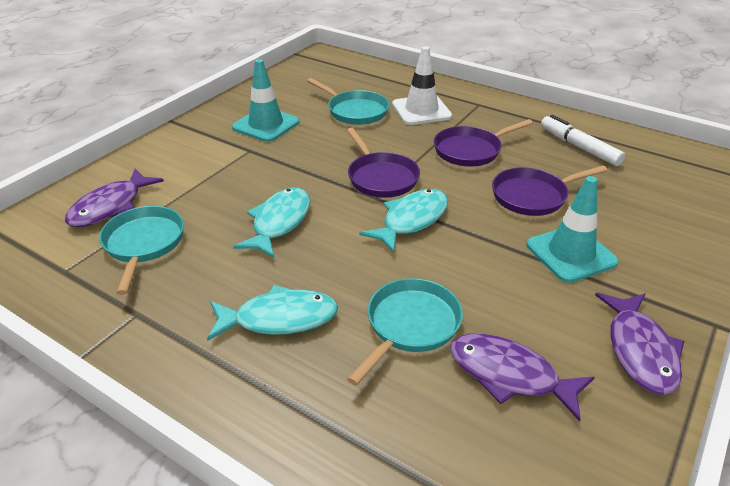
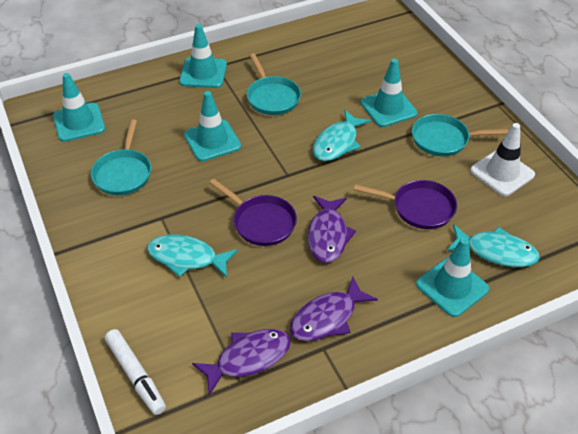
purple pan: [346,128,420,198] [434,119,533,166] [492,165,608,216] = 3 -> [209,179,297,246] [354,180,457,229] = 2
turquoise traffic cone: [232,59,299,142] [526,176,619,283] = 2 -> [53,73,105,142] [179,24,227,88] [184,91,241,161] [361,59,417,127] [416,238,489,317] = 5

